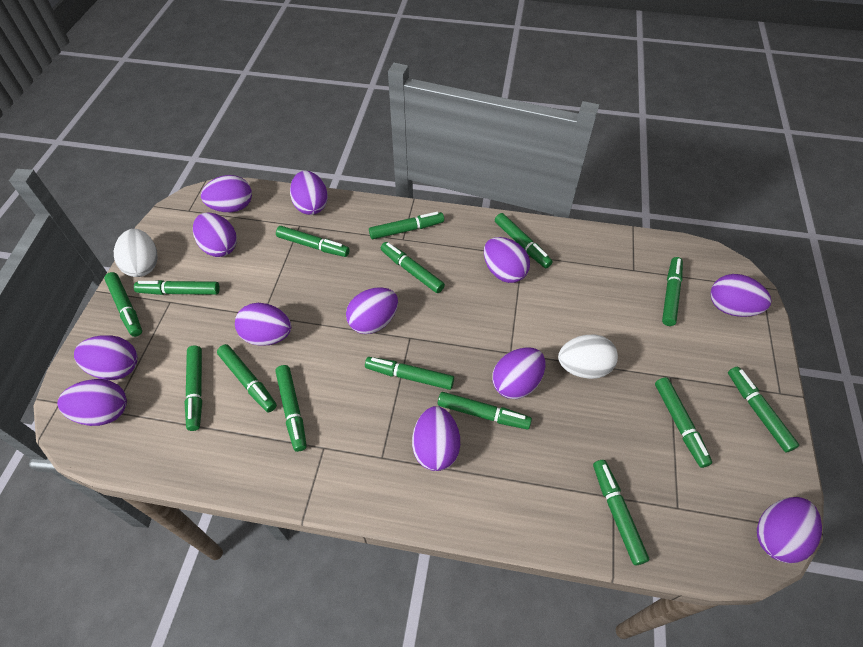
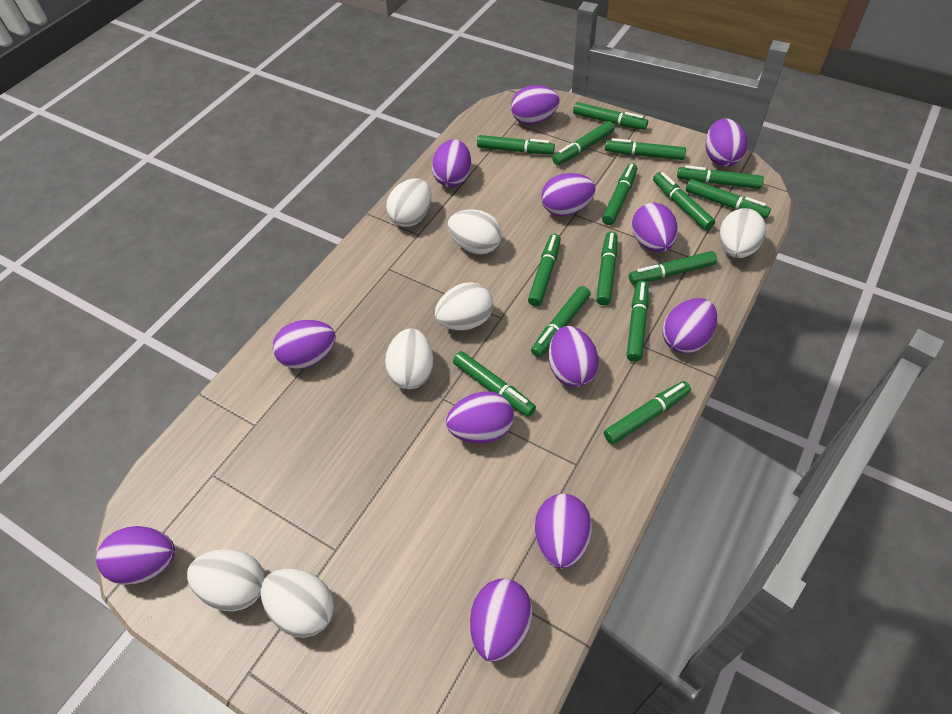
white egg: [114,229,158,277] [558,335,618,379] = 2 -> [187,549,265,611] [261,569,334,638] [385,328,434,389] [386,179,431,227] [435,282,493,330] [447,209,502,254] [719,208,766,258] = 7

